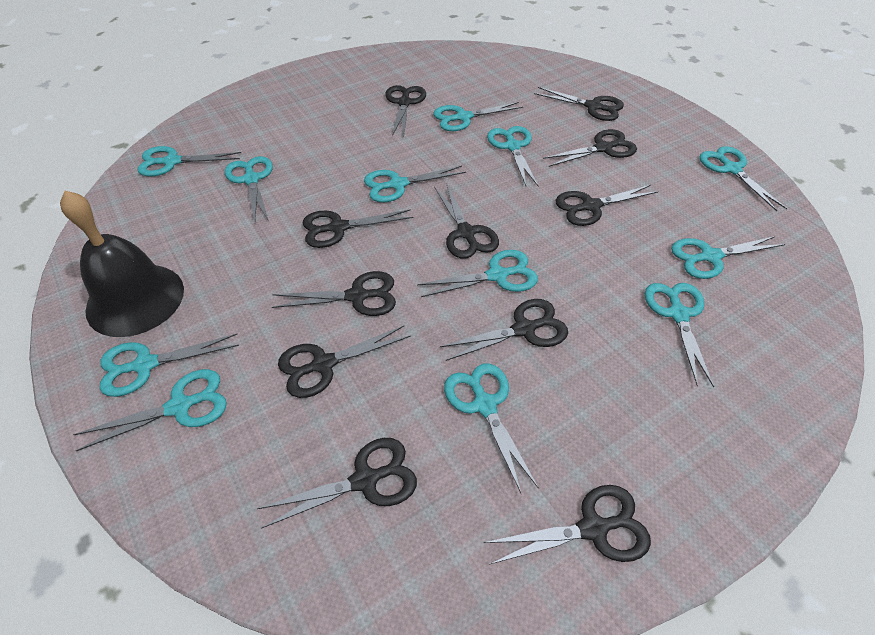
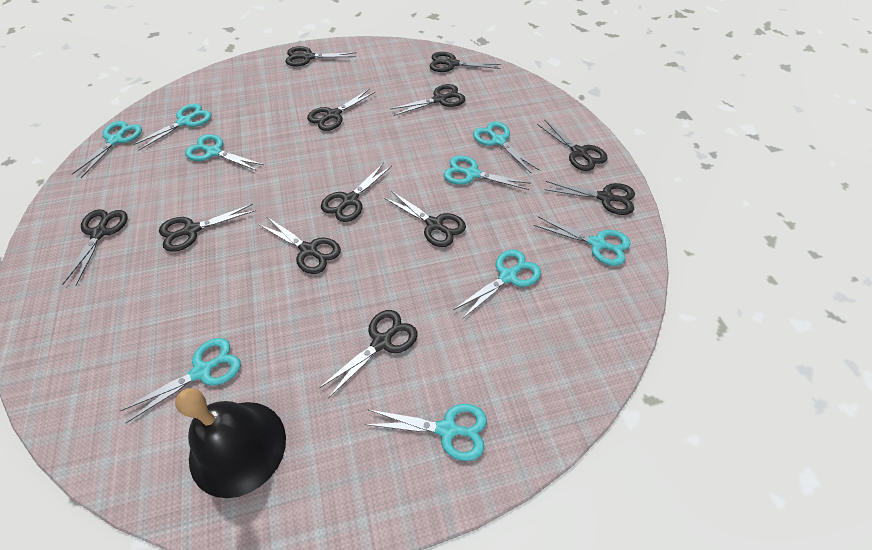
black scissors: [257,438,417,529] [272,271,396,316] [278,326,411,398] [302,209,414,248] [385,85,426,136] [435,183,499,259] [440,299,568,361] [484,485,651,565] [534,87,624,121] [543,129,637,167] [555,185,658,226] = 11 -> [62,209,128,286] [159,204,256,252] [258,217,341,274] [285,46,356,67] [307,88,376,131] [319,310,417,398] [321,163,392,222] [384,191,466,247] [391,84,465,116] [429,52,501,72] [537,119,607,171] [544,181,635,215] = 12
turquoise scissors: [73,369,227,451] [99,334,239,397] [137,146,241,176] [225,156,273,222] [364,166,466,203] [417,250,538,297] [433,102,523,131] [444,364,539,495] [487,126,538,186] [645,283,714,388] [671,236,785,279] [699,146,787,211] = 12 -> [71,121,142,178] [120,338,241,423] [132,104,212,151] [185,134,264,171] [364,404,487,461] [444,155,531,190] [453,249,541,319] [473,121,539,174] [534,216,631,266] = 9

